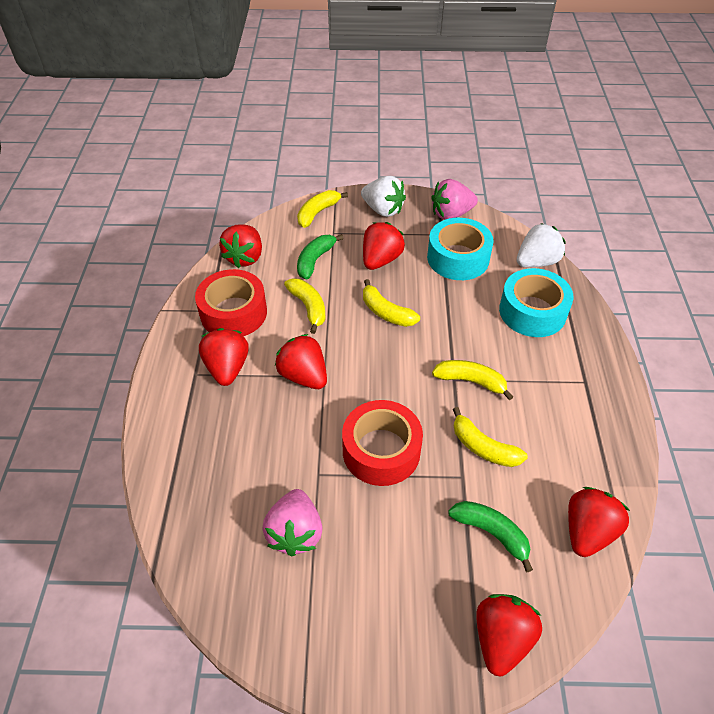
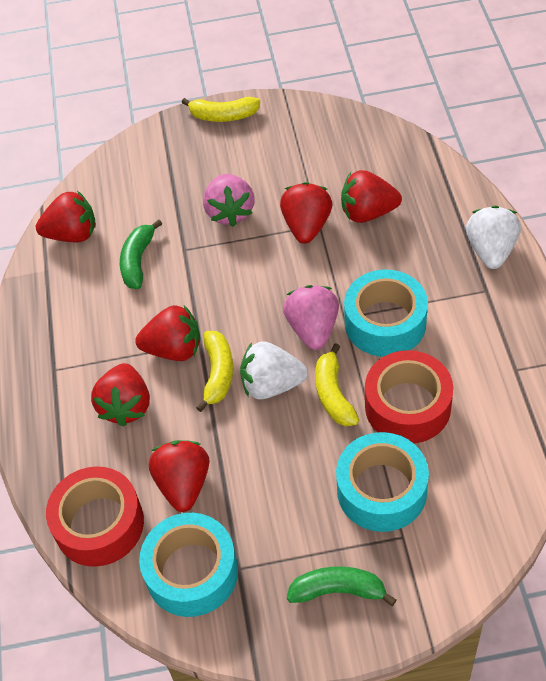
turquoise tape: [427,218,494,280] [499,268,574,337] = 2 -> [139,513,238,617] [336,432,429,532] [344,269,428,357] = 3
yellow banana: [284,278,326,334] [297,190,348,228] [363,279,420,327] [432,360,513,400] [453,407,528,467] = 5 -> [182,97,260,122] [196,331,233,412] [315,343,359,426] = 3

